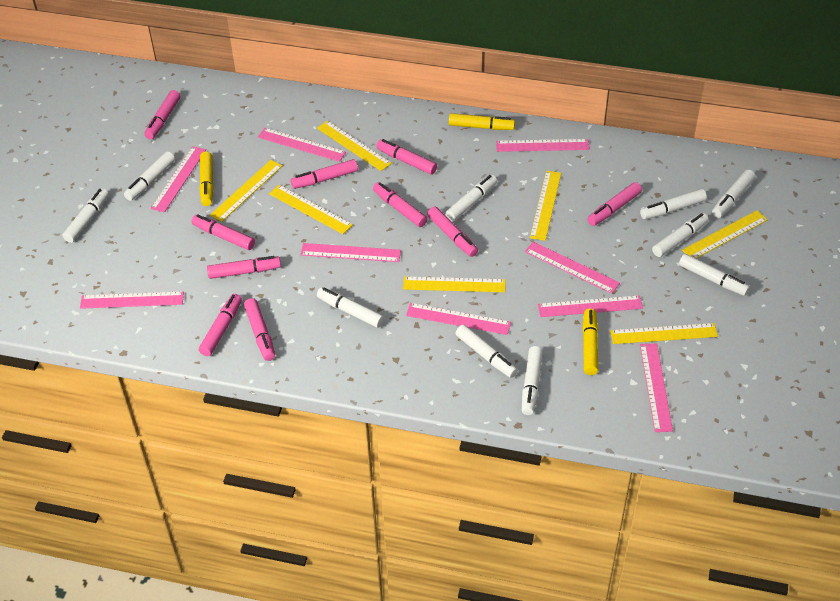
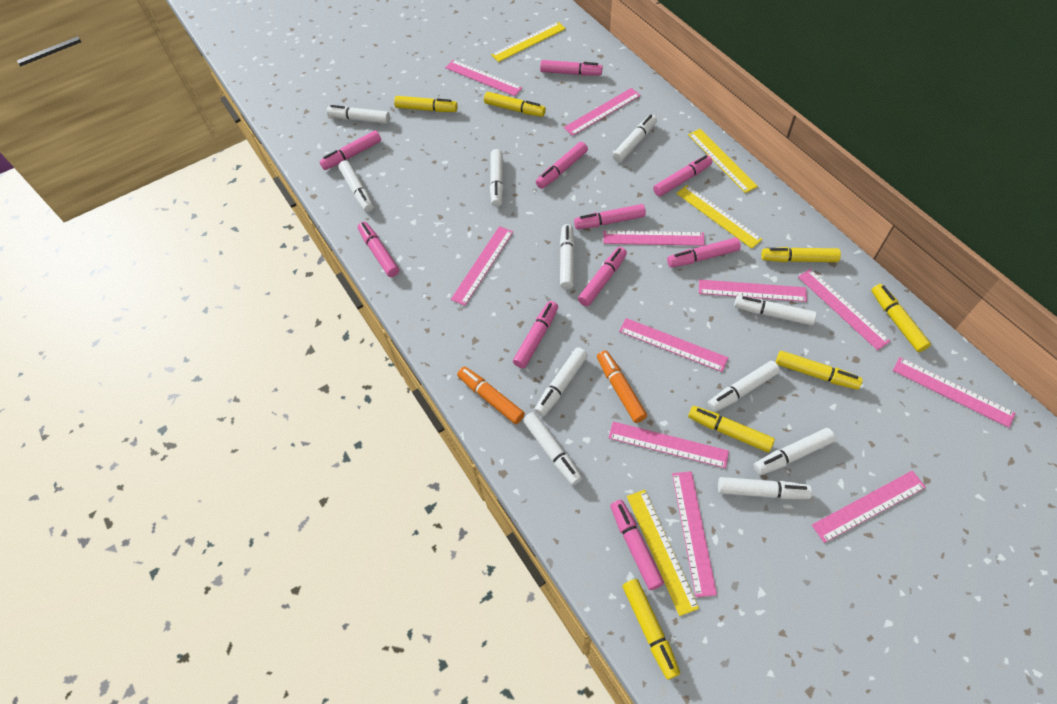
orange marker: none = 0 -> [457,367,525,424] [597,350,647,423] = 2
pink ruler: [80,291,184,309] [151,146,206,213] [258,128,346,162] [300,243,401,262] [406,303,511,335] [496,139,590,152] [525,242,620,293] [538,295,643,317] [640,344,673,432] = 9 -> [445,60,522,96] [451,226,513,306] [564,88,641,136] [603,230,705,246] [608,421,729,468] [619,318,728,372] [672,471,717,597] [699,280,807,302] [798,269,890,350] [812,471,926,543] [893,357,1015,428] = 11
white marker: [63,188,109,243] [124,151,175,201] [317,287,384,328] [445,175,497,221] [455,324,518,378] [522,346,543,415] [640,189,707,219] [652,213,709,257] [679,254,750,296] [712,170,756,218] = 10 -> [327,105,390,124] [338,160,374,212] [490,149,504,207] [523,412,582,486] [534,347,588,417] [560,224,575,289] [612,115,657,162] [707,361,780,412] [718,477,812,499] [734,296,817,326] [754,428,836,475] = 11
yellow marker: [199,151,213,206] [449,113,515,130] [582,308,598,375] = 3 -> [394,96,458,112] [484,92,546,117] [623,579,680,680] [688,406,775,453] [761,247,841,262] [776,351,863,390] [871,284,931,352] = 7
yellow ruler: [210,160,282,222] [269,185,353,234] [317,121,392,171] [403,276,505,292] [530,171,561,241] [610,323,718,344] [682,210,768,258] = 7 -> [491,22,566,62] [627,490,699,616] [676,185,763,249] [688,129,758,193] = 4

